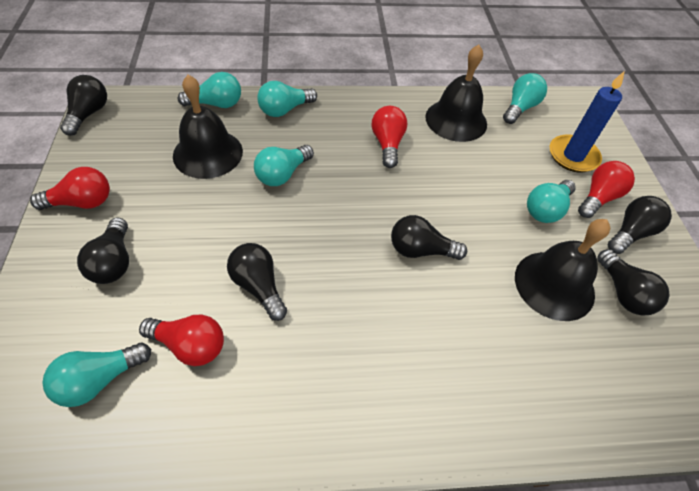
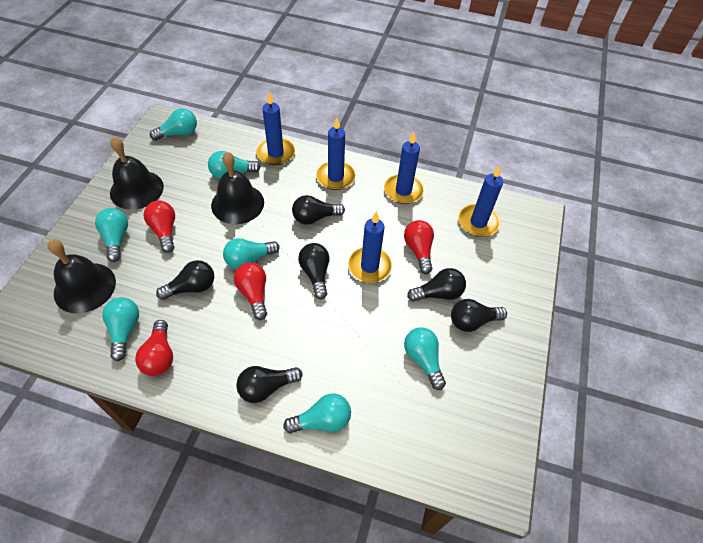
blue candle: [549,71,625,172] = 1 -> [256,92,295,165] [316,117,356,190] [348,211,393,283] [384,132,424,204] [458,165,503,237] = 5
turquoise light bulb: [42,343,151,407] [178,72,241,108] [254,145,314,186] [257,81,317,117] [503,73,547,124] [527,180,576,223] = 6 -> [95,208,128,262] [102,297,139,361] [150,108,197,141] [208,151,261,179] [223,238,280,269] [283,394,351,434] [404,327,446,390] = 7

